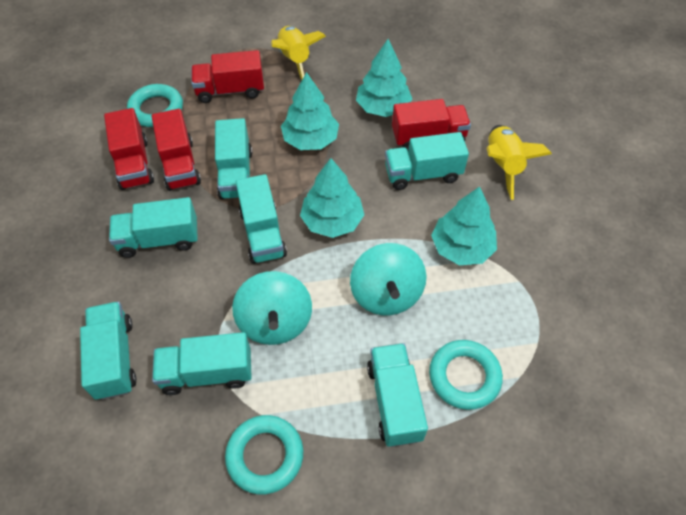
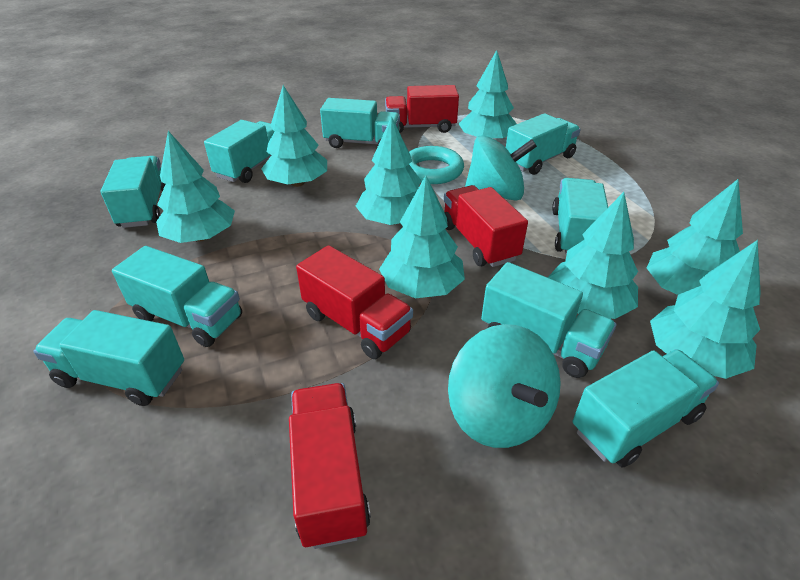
turquoise ring: [127,84,183,127] [225,415,303,494] [429,340,503,410] = 3 -> [409,146,464,184] = 1
turquoise tree: [281,72,339,150] [300,158,364,238] [356,39,412,117] [431,187,497,265] = 4 -> [156,131,235,243] [261,85,327,187] [356,116,421,225] [379,175,465,298] [459,50,516,139] [547,192,638,319] [647,179,743,295] [650,240,761,379] = 8
turquoise truck: [80,302,137,400] [109,197,198,258] [152,332,252,395] [215,118,253,200] [236,174,287,264] [367,343,428,447] [385,132,469,190] = 7 -> [33,310,184,406] [101,156,165,228] [112,246,242,347] [204,120,274,183] [320,98,400,148] [481,262,616,378] [506,113,581,175] [552,178,608,255] [573,349,719,468] = 9
yellow rocket: [271,26,326,80] [486,125,552,200] = 2 -> none = 0

